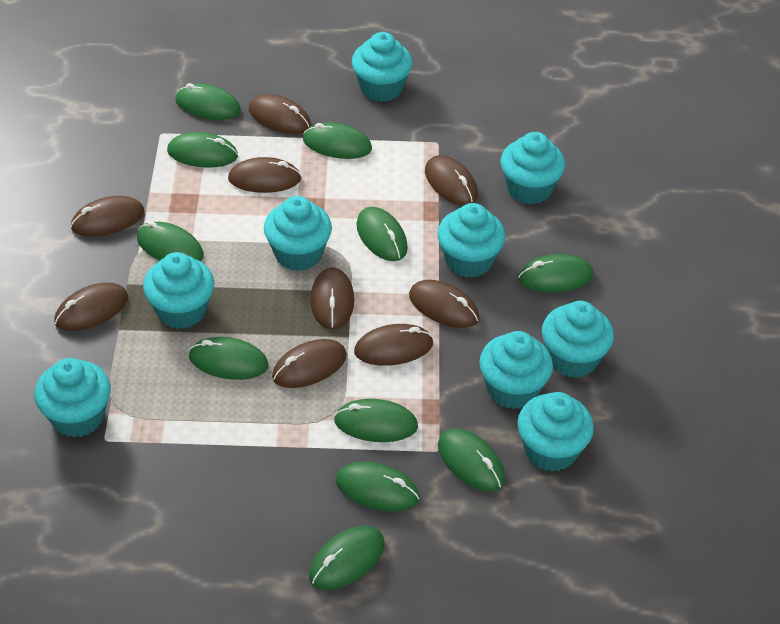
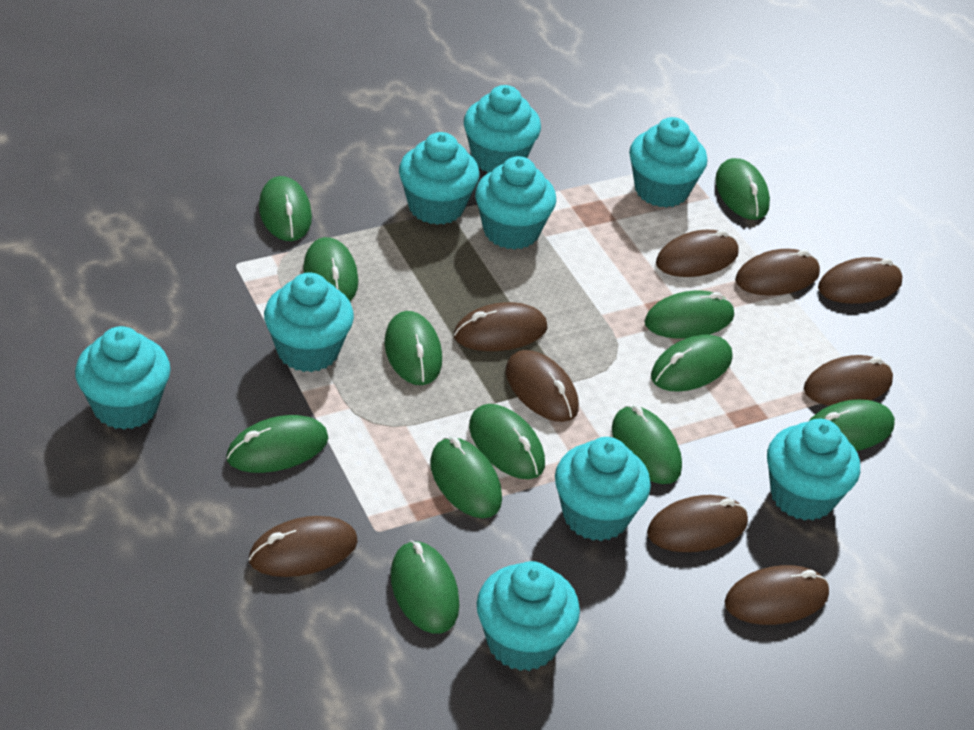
green mouse: [137,221,204,262] [167,132,238,168] [175,83,241,120] [189,337,269,380] [303,122,372,159] [309,526,385,590] [334,399,418,442] [336,461,420,511] [356,207,408,261] [438,428,505,492] [518,254,593,293] = 11 -> [226,415,328,473] [259,176,312,241] [303,237,358,301] [385,311,442,385] [390,540,460,634] [430,437,502,518] [469,404,545,479] [612,405,682,484] [644,291,734,339] [651,335,732,392] [715,158,770,220] [808,399,895,451] = 12

